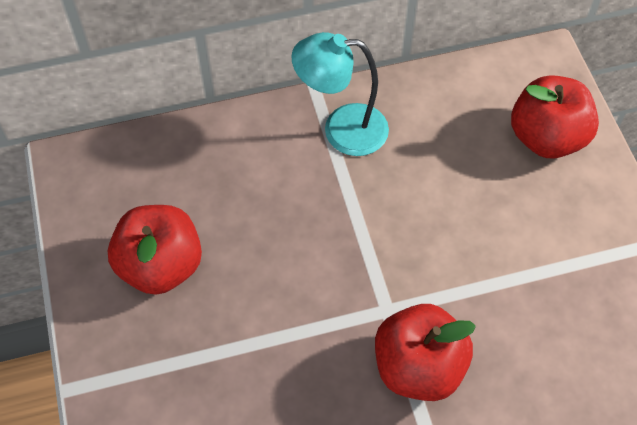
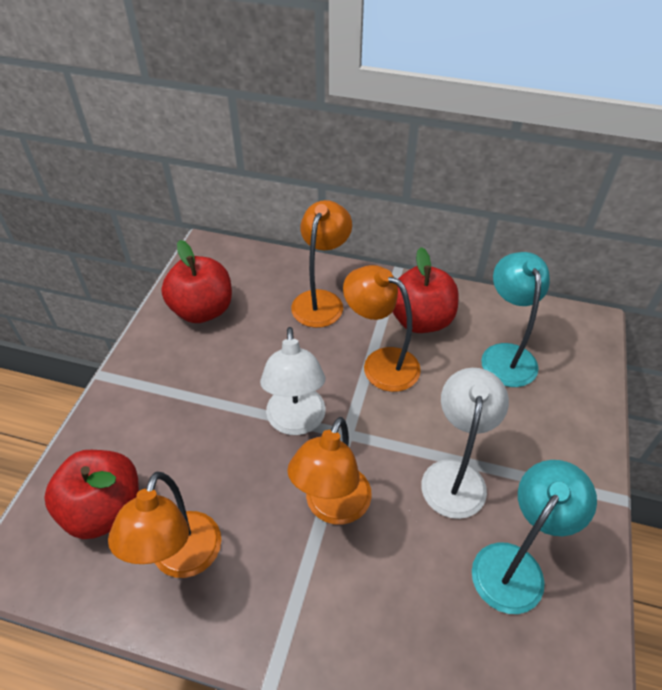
orange lamp: none = 0 -> [108,472,221,578] [287,417,372,525] [291,200,352,328] [343,265,421,392] = 4
turquoise lamp: [291,32,389,156] = 1 -> [472,460,597,614] [481,252,550,387] = 2
white lamp: none = 0 -> [260,327,326,435] [421,368,509,519] = 2

